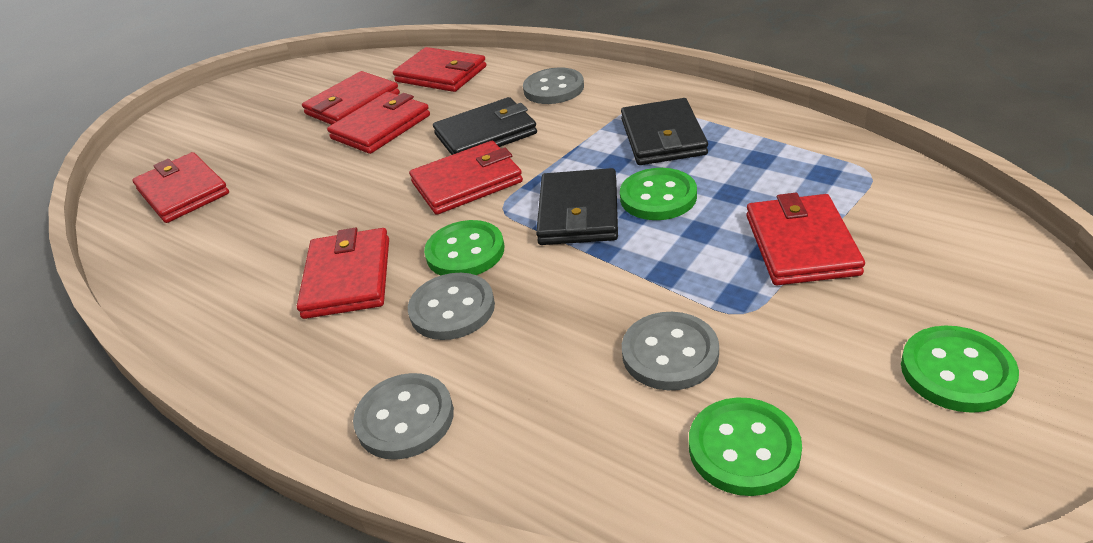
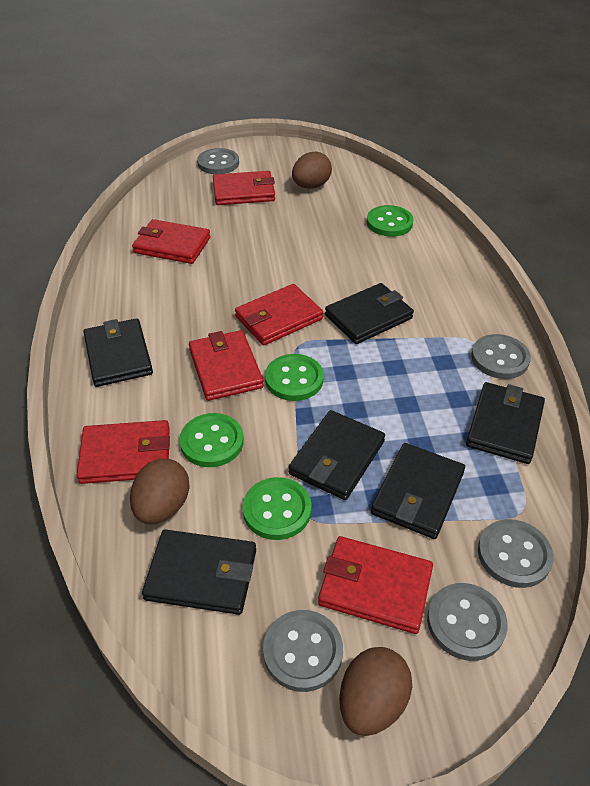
black wallet: [433,97,537,155] [536,168,618,245] [621,98,708,165] = 3 -> [83,318,153,387] [142,529,256,615] [289,410,385,500] [325,283,414,344] [371,443,465,539] [466,382,545,464] = 6
brown egg: none = 0 -> [130,458,190,524] [292,152,332,189] [339,647,412,736] = 3
grey button: [353,373,454,460] [408,273,495,340] [523,68,584,104] [622,312,719,390] = 4 -> [197,148,239,174] [263,610,343,692] [427,583,508,661] [471,334,531,379] [478,519,554,588] = 5
red wallet: [132,152,229,223] [297,228,389,319] [302,71,400,125] [327,92,430,154] [393,47,486,92] [409,141,523,215] [746,193,865,285] = 7 -> [76,420,170,484] [132,219,211,264] [189,330,264,401] [213,171,275,205] [235,284,323,345] [318,536,433,634] = 6

